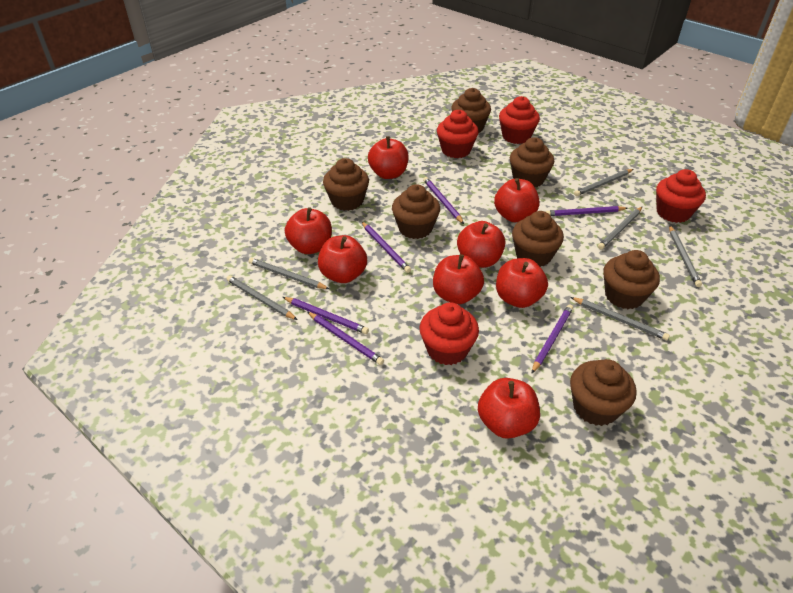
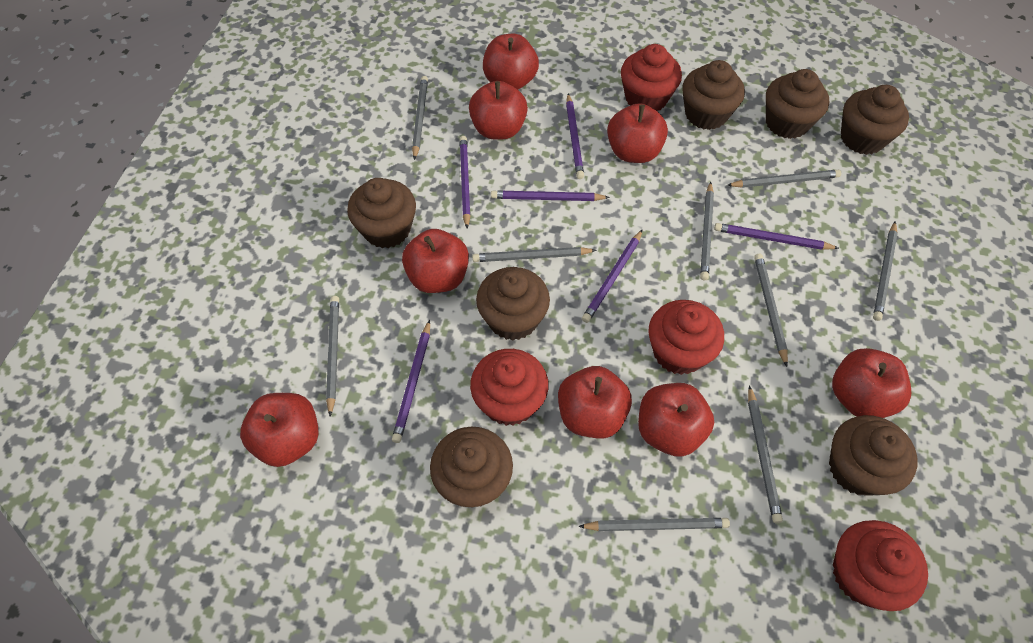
grey pencil: [226,275,297,320] [249,258,329,289] [571,297,670,340] [574,169,633,196] [598,207,642,249] [669,225,702,287] = 6 -> [326,296,339,417] [412,76,428,160] [472,247,597,262] [578,518,730,531] [700,181,714,280] [727,170,841,188] [748,385,783,523] [754,254,788,367] [873,221,898,321] = 9

